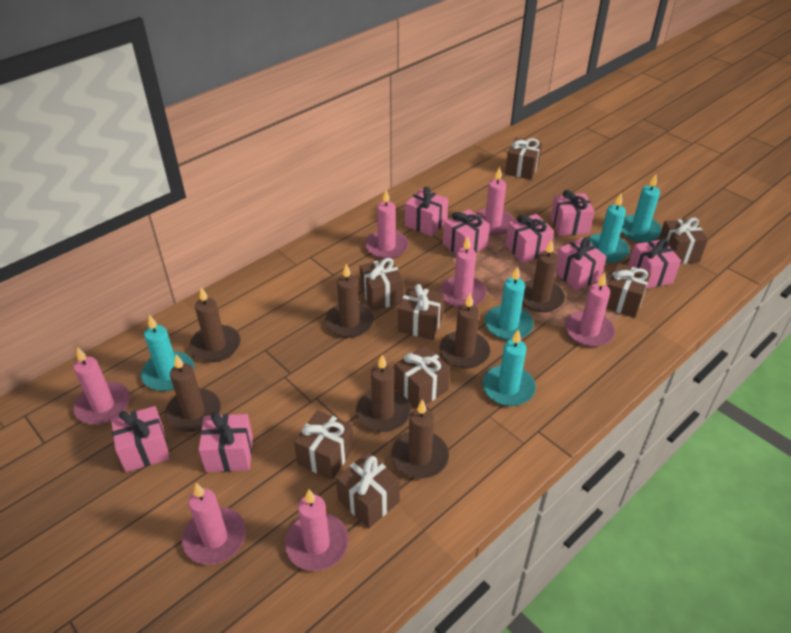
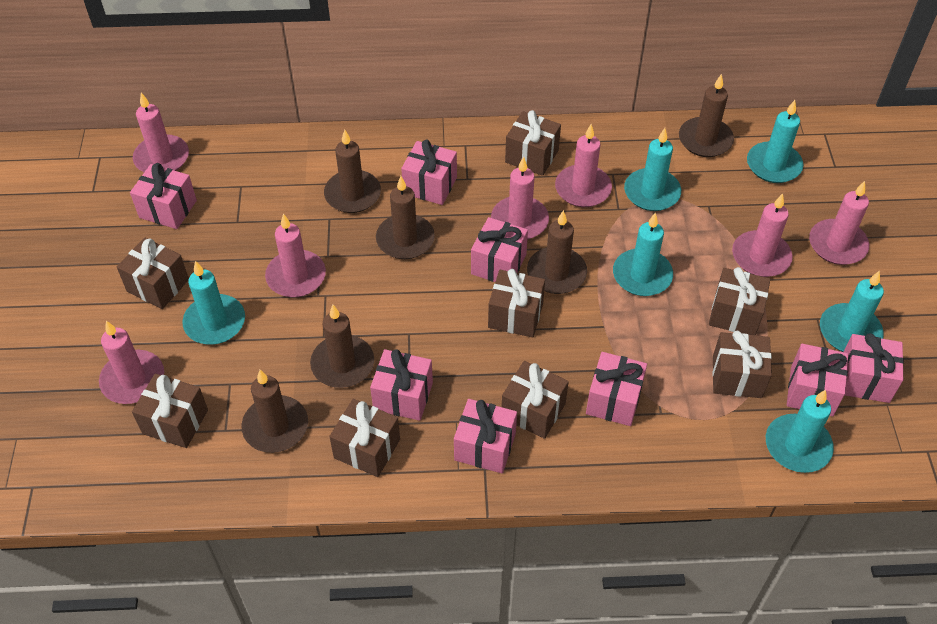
brown candle: [165,355,221,432] [189,287,241,362] [325,264,374,338] [356,355,411,432] [391,399,449,479] [440,293,490,369] [522,240,565,312] = 7 -> [241,370,308,453] [310,305,374,388] [324,130,381,213] [376,176,435,259] [527,210,587,294] [679,74,734,157] = 6
turquoise candle: [141,315,194,391] [482,329,536,406] [485,266,534,340] [588,193,630,263] [621,174,662,242] = 5 -> [182,261,245,345] [613,213,673,296] [624,128,681,211] [747,100,803,183] [766,389,834,473] [820,271,884,352] = 6

